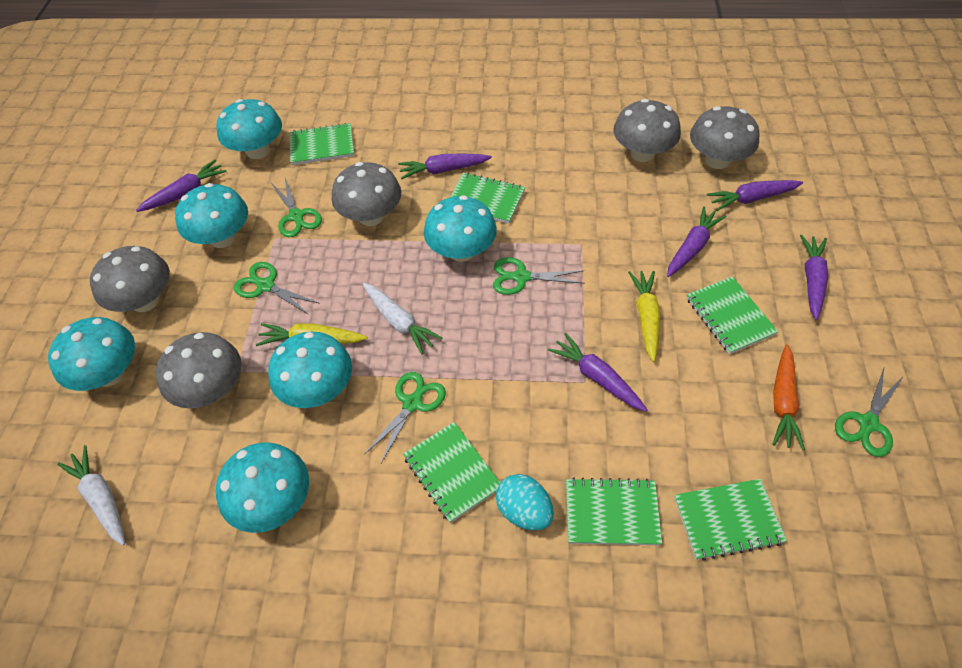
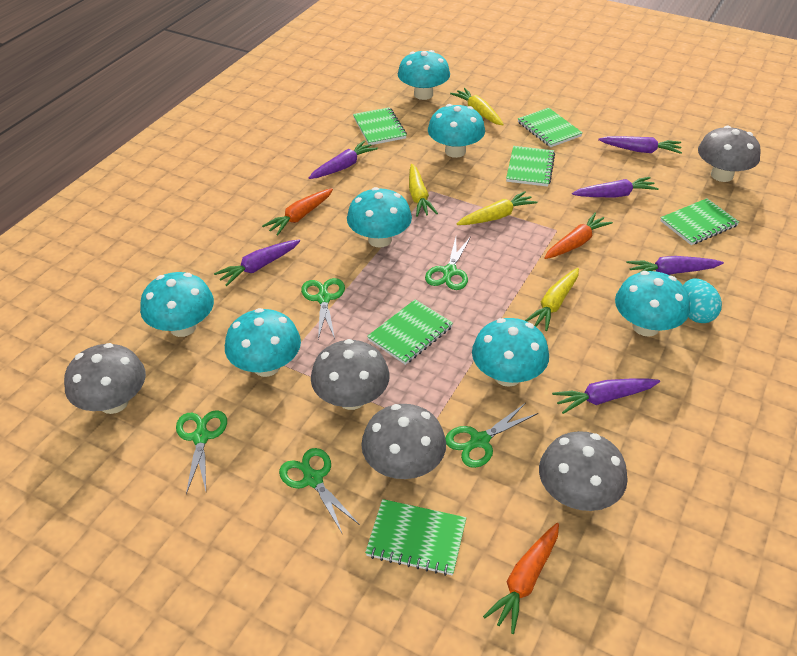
orange carrot: [772,344,805,450] = 1 -> [262,188,333,235] [483,523,559,634] [544,213,613,259] = 3
turquoise mushroom: [48,317,135,391] [175,183,248,248] [216,442,309,533] [217,99,282,159] [268,332,352,408] [424,195,497,262] = 6 -> [140,272,214,337] [225,308,301,377] [347,187,412,248] [398,50,450,100] [428,104,485,158] [472,318,549,387] [615,271,690,337] = 7
white carrot: [57,445,125,546] [363,283,442,354] = 2 -> none = 0
yellow carrot: [256,323,367,346] [628,271,660,362] = 2 -> [409,164,438,217] [450,88,504,125] [457,191,537,225] [525,268,579,331] = 4

